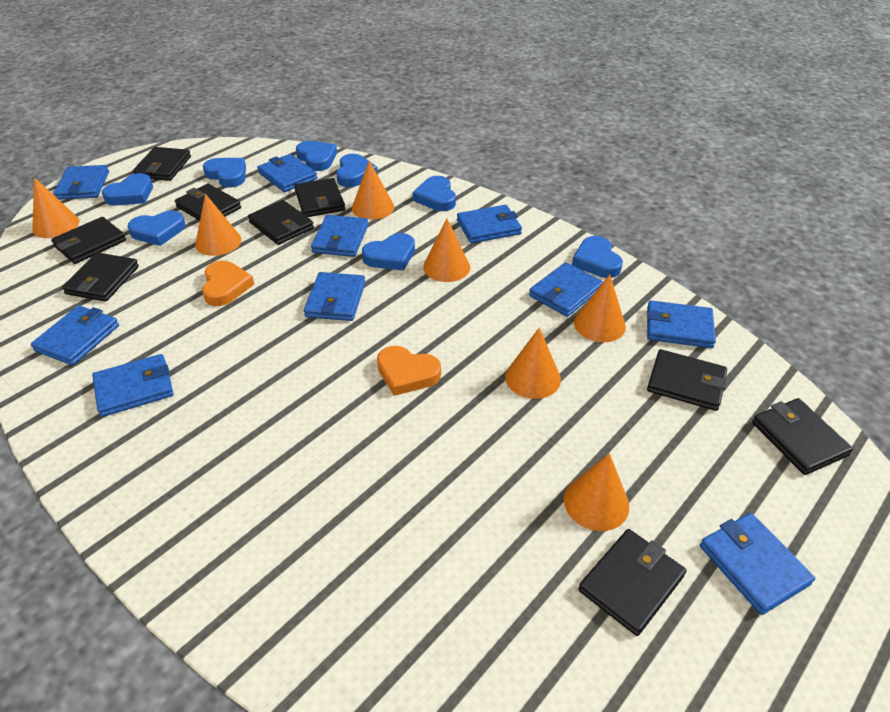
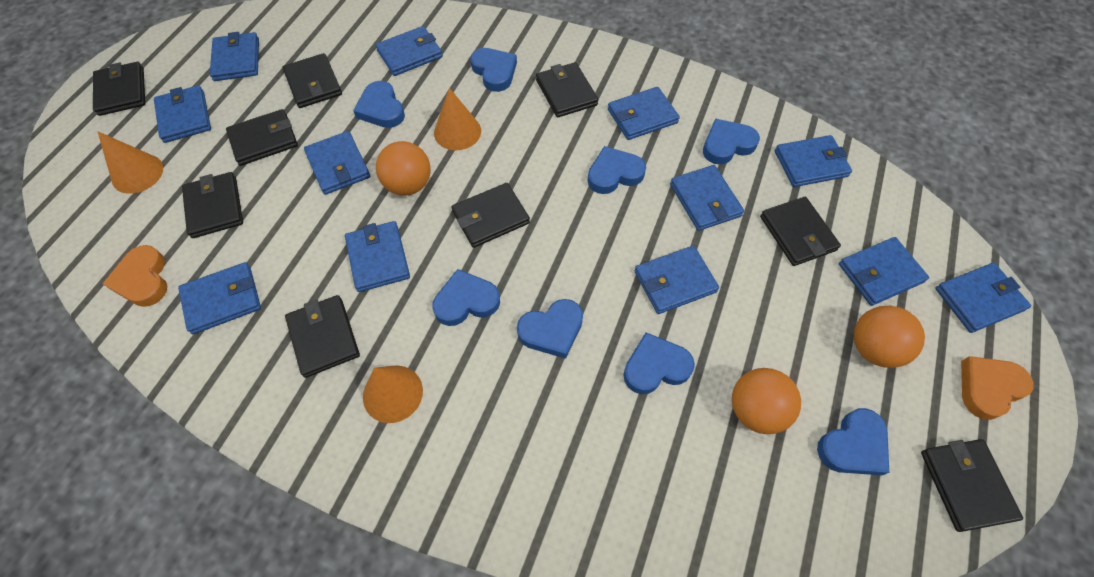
blue wallet: [31,305,119,365] [53,165,109,200] [92,354,174,417] [257,154,317,192] [304,272,366,321] [311,215,368,257] [457,205,522,243] [529,262,603,317] [647,300,716,348] [700,513,815,615] = 10 -> [154,85,211,143] [178,262,261,334] [210,32,259,81] [304,131,370,195] [345,221,410,292] [375,26,443,76] [608,87,680,140] [634,246,719,314] [670,165,744,231] [775,135,852,187] [839,237,929,306] [935,263,1031,333] = 12
orange ball: none = 0 -> [376,141,431,196] [732,368,801,434] [854,306,925,368] = 3
orange cone: [32,177,79,238] [195,194,241,256] [352,160,394,220] [423,219,470,282] [505,328,561,399] [564,453,629,531] [574,275,626,342] = 7 -> [97,131,163,194] [363,366,423,423] [434,88,481,150] = 3

